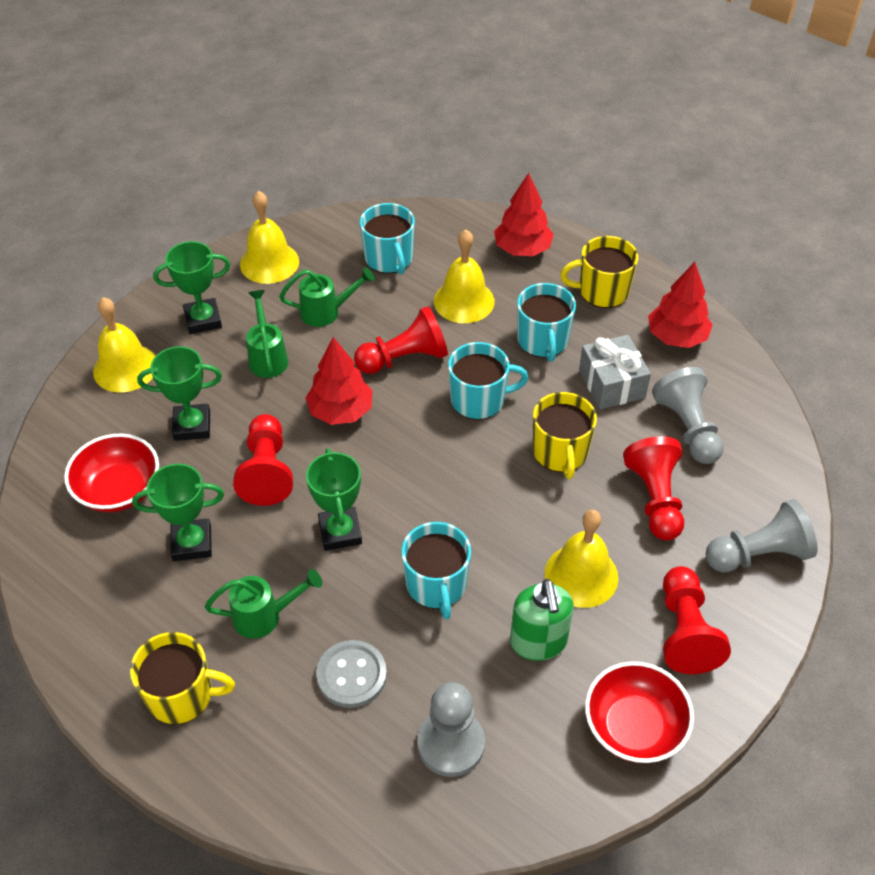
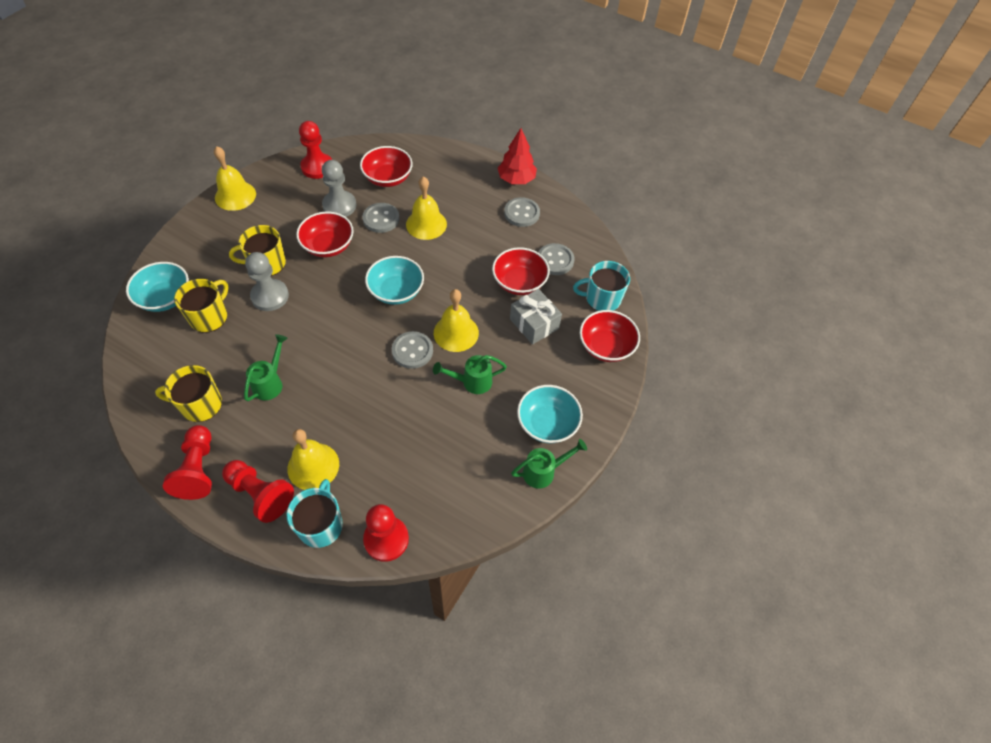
green soap dispenser: [510,579,574,661] = 1 -> none = 0
green trophy: [132,464,224,561] [137,346,222,441] [153,241,230,334] [306,448,362,551] = 4 -> none = 0
grey button: [316,640,387,708] = 1 -> [362,203,399,233] [392,331,433,369] [504,197,540,227] [538,243,575,275] = 4
grey pawn: [417,682,485,777] [652,367,724,464] [706,499,818,572] = 3 -> [245,252,289,311] [322,160,356,217] = 2
red bowl: [64,434,159,512] [585,661,694,763] = 2 -> [296,212,354,257] [360,146,413,187] [492,247,550,295] [580,310,640,362] = 4
red tree: [305,337,373,425] [494,173,554,256] [648,262,712,348] = 3 -> [498,128,537,184] = 1
turquoise bowl: none = 0 -> [126,262,189,312] [365,256,424,305] [517,385,583,443] = 3
turquoise mug: [360,203,415,275] [401,522,471,620] [448,342,529,420] [517,283,576,362] = 4 -> [287,479,343,548] [573,261,630,311] = 2

